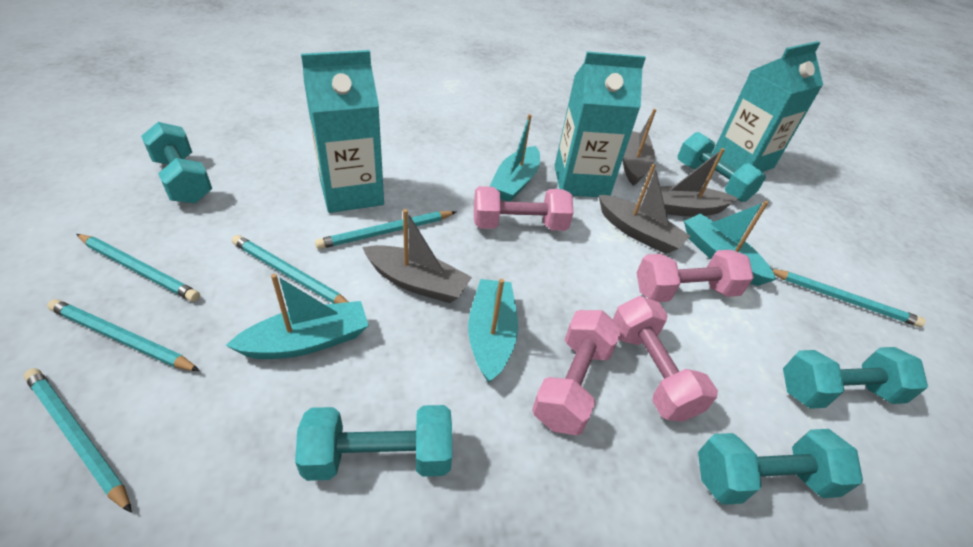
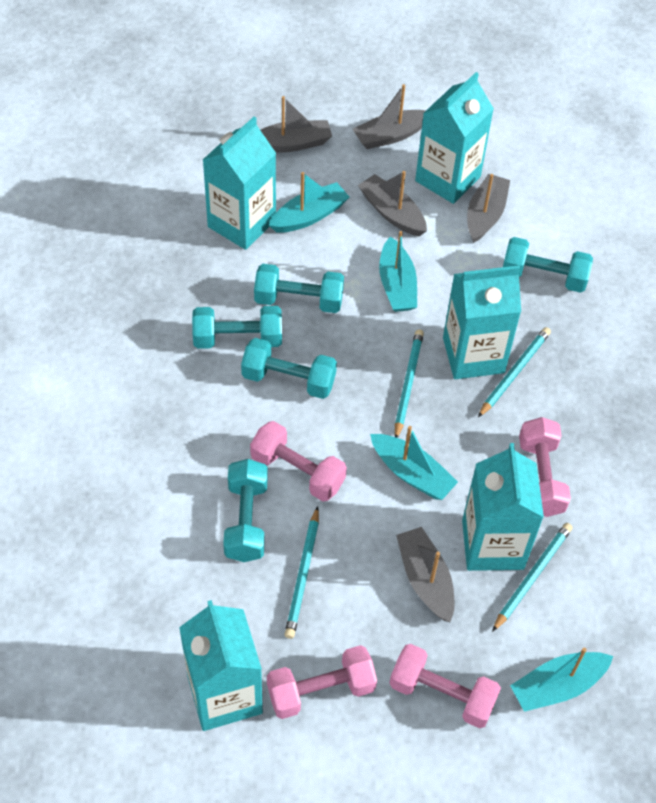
grey boat: [362,209,472,303] [599,164,690,254] [623,109,656,186] [647,148,738,217] = 4 -> [261,96,332,153] [353,84,426,149] [358,171,427,236] [396,527,455,622] [467,174,510,243] = 5
turquoise carton: [301,50,384,213] [555,51,646,197] [712,41,823,172] = 3 -> [179,600,263,731] [203,117,276,250] [415,72,494,204] [443,265,521,379] [462,443,544,571] = 5
turquoise pencil: [24,368,132,513] [47,299,200,371] [76,234,200,302] [232,235,348,304] [315,211,456,249] [772,269,926,327] = 6 -> [284,506,319,639] [395,329,424,438] [478,327,551,417] [492,523,572,632] = 4

